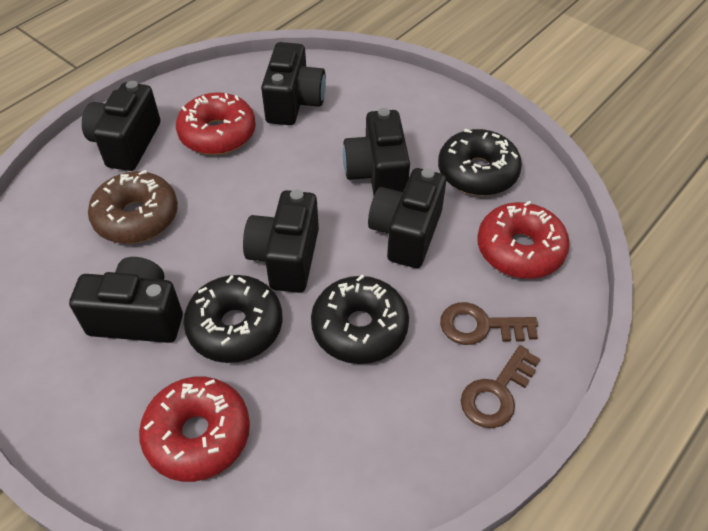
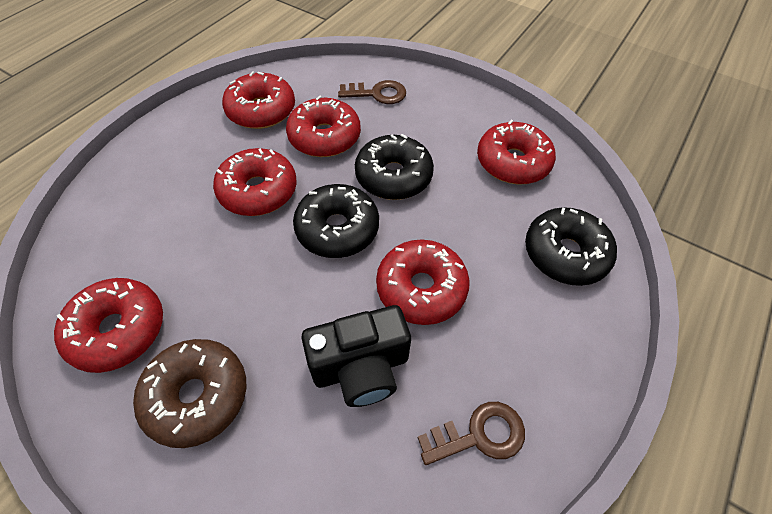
black camera: [69,257,183,343] [82,81,160,171] [243,189,319,293] [261,42,326,125] [343,108,410,195] [368,168,446,268] = 6 -> [302,305,411,407] = 1
red donut: [139,377,250,482] [176,92,256,155] [477,201,570,279] = 3 -> [54,278,163,373] [213,148,297,216] [222,71,295,129] [286,95,361,157] [376,240,470,325] [477,120,556,184] = 6

